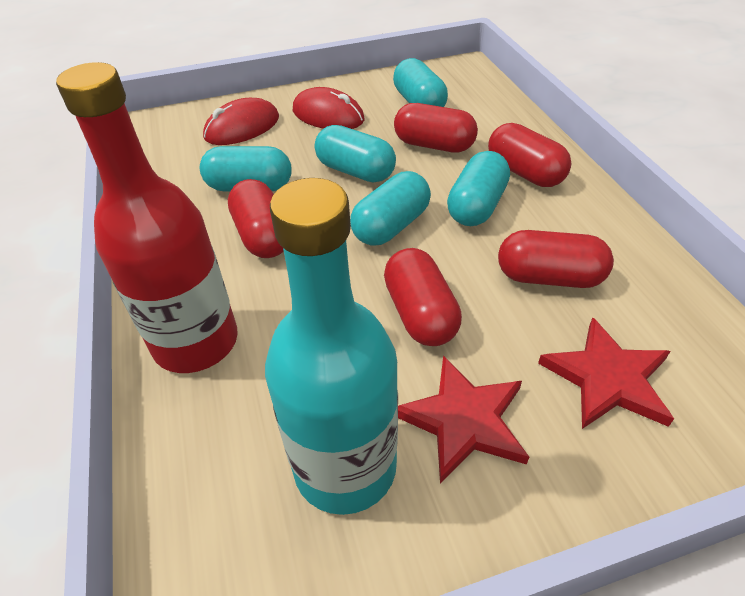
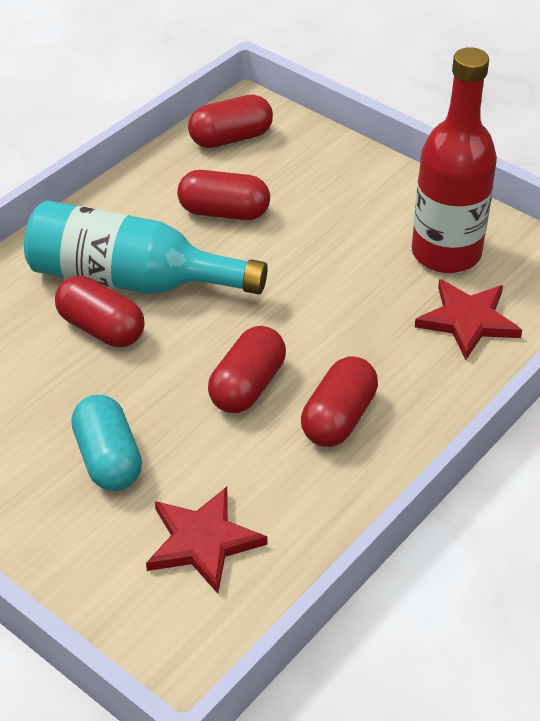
red mouse: [203,98,279,145] [293,87,365,129] = 2 -> none = 0
turquoise capsule: [200,146,292,191] [315,125,396,182] [350,171,431,246] [393,58,448,107] [447,151,510,226] = 5 -> [71,395,142,491] = 1

